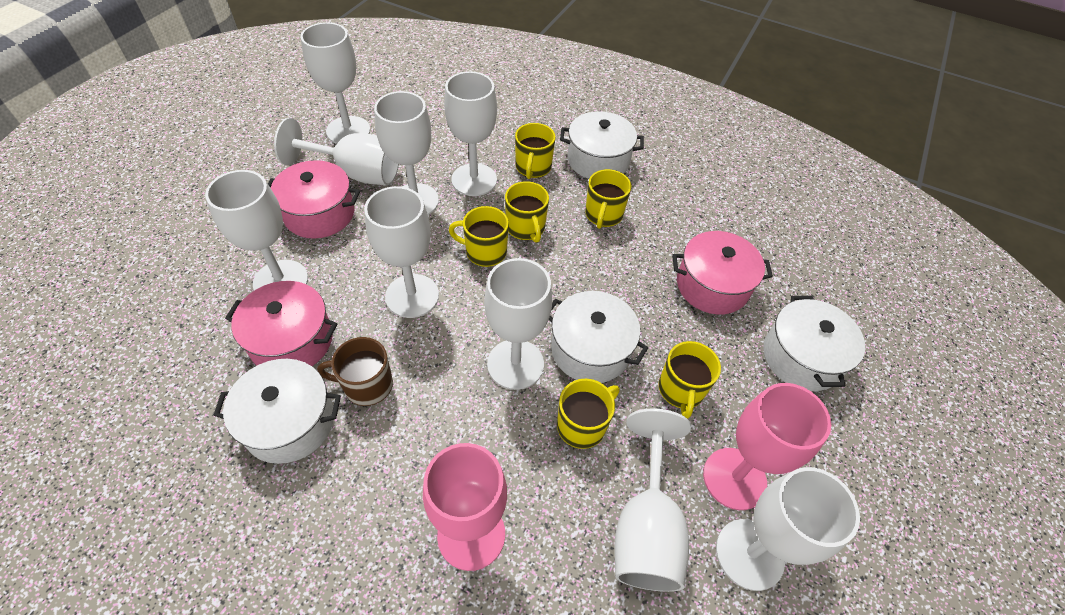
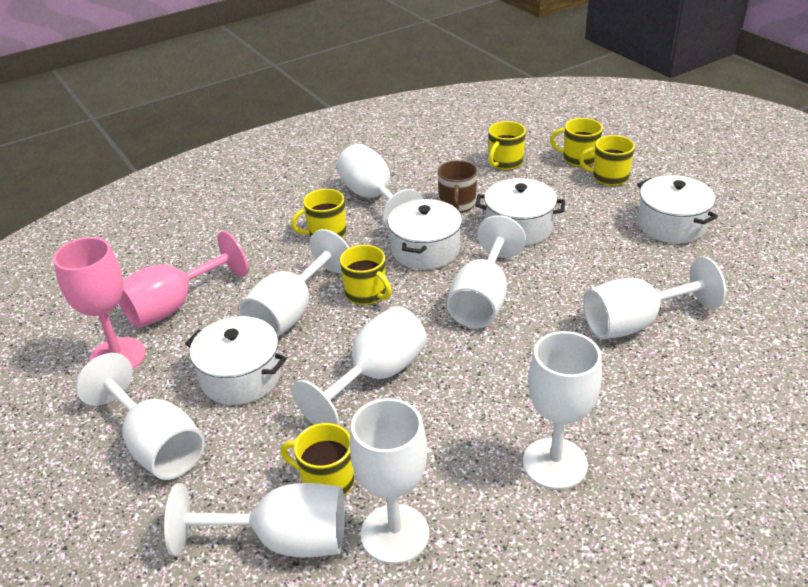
pink pot: [225,281,337,366] [268,160,360,239] [672,231,773,315] = 3 -> none = 0

